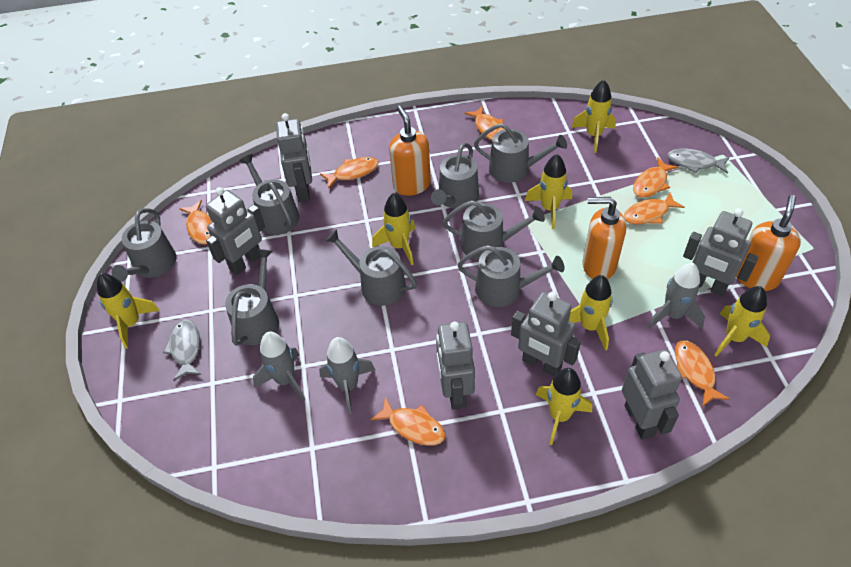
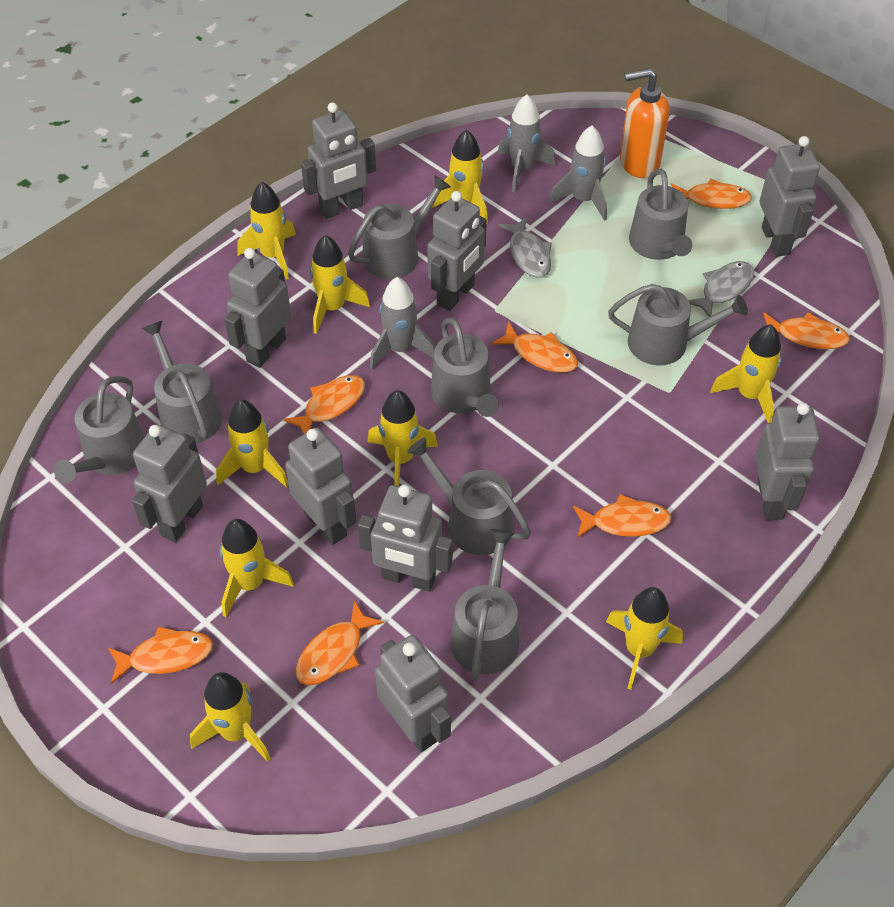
grey robot: [206,187,265,275] [276,113,312,202] [436,322,475,409] [511,292,581,377] [622,350,682,439] [683,208,758,297] = 6 -> [132,424,207,542] [224,248,291,368] [285,427,357,545] [301,102,376,219] [358,485,453,592] [375,635,451,752] [427,191,487,311] [755,403,820,520] [760,136,820,257] = 9
orange soap dispenser: [389,105,431,196] [582,197,626,279] [736,195,801,291] = 3 -> [620,68,670,178] = 1
yellow rocket: [97,273,160,349] [372,193,415,265] [525,154,572,229] [536,368,592,445] [569,275,613,351] [571,80,616,153] [715,286,770,357] = 7 -> [190,672,271,762] [216,400,289,487] [220,519,294,617] [237,182,296,280] [310,235,370,334] [367,390,438,486] [432,130,488,224] [606,587,683,690] [710,325,781,423] = 9

